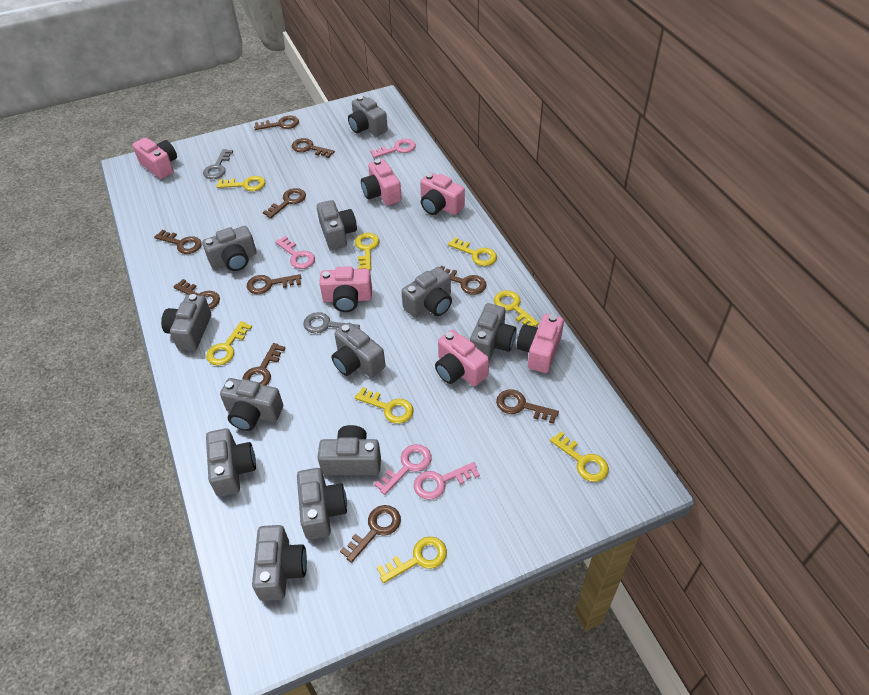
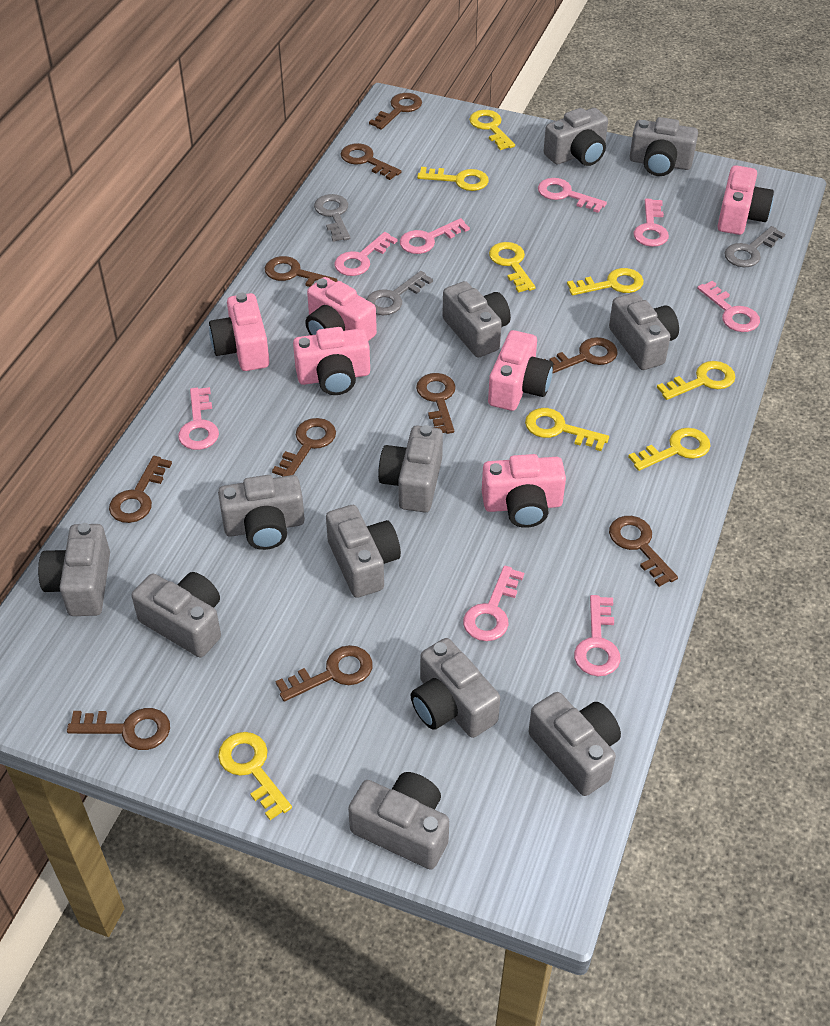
grey key: [203,149,233,179] [303,312,360,333] = 2 -> [314,194,350,242] [366,271,433,315] [724,226,785,267] = 3
pink key: [275,236,315,269] [370,139,416,158] [374,444,432,495] [414,462,480,500] = 4 -> [178,387,219,450] [334,232,397,276] [400,218,470,254] [463,565,524,641] [538,178,607,213] [574,595,621,676] [633,199,669,247] [697,281,760,332] = 8

